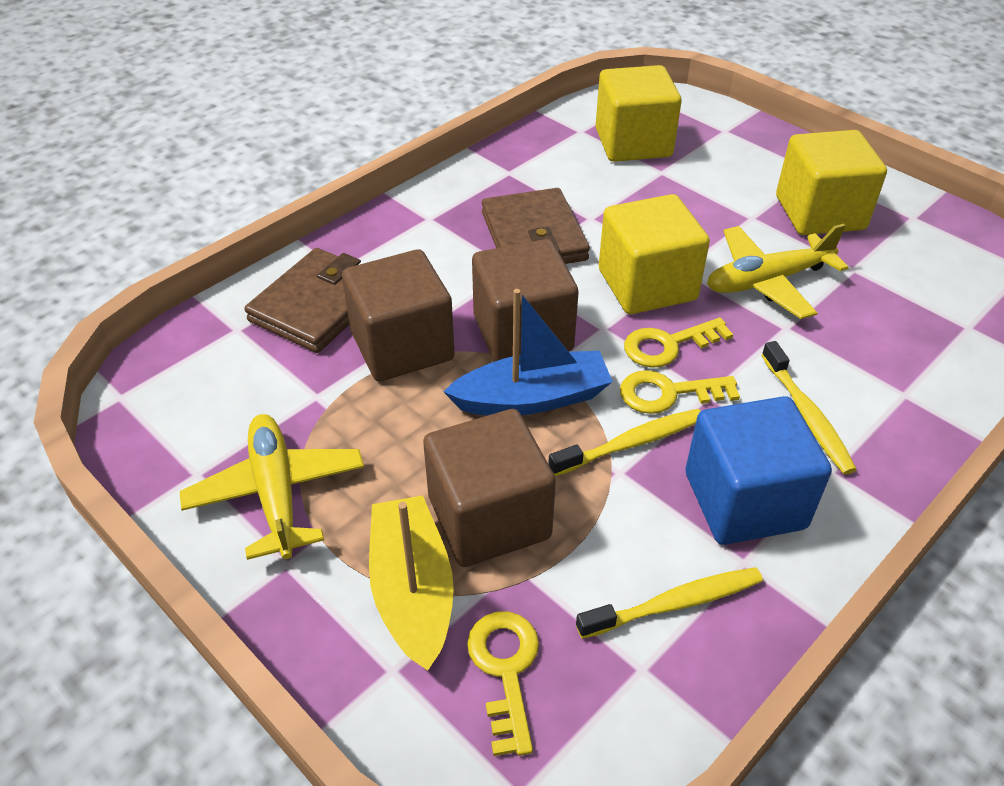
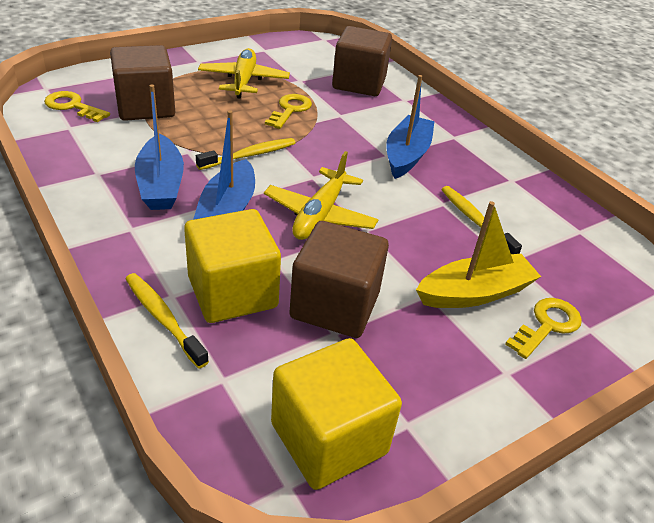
blue boat: [443,289,613,415] = 1 -> [135,85,184,210] [193,110,255,220] [386,75,435,179] = 3
blue cube: [685,396,832,545] = 1 -> none = 0
brown wallet: [244,248,361,353] [482,188,590,264] = 2 -> none = 0
yellow cube: [596,65,682,162] [599,194,710,314] [776,130,887,235] = 3 -> [184,209,281,323] [271,338,402,490] = 2

